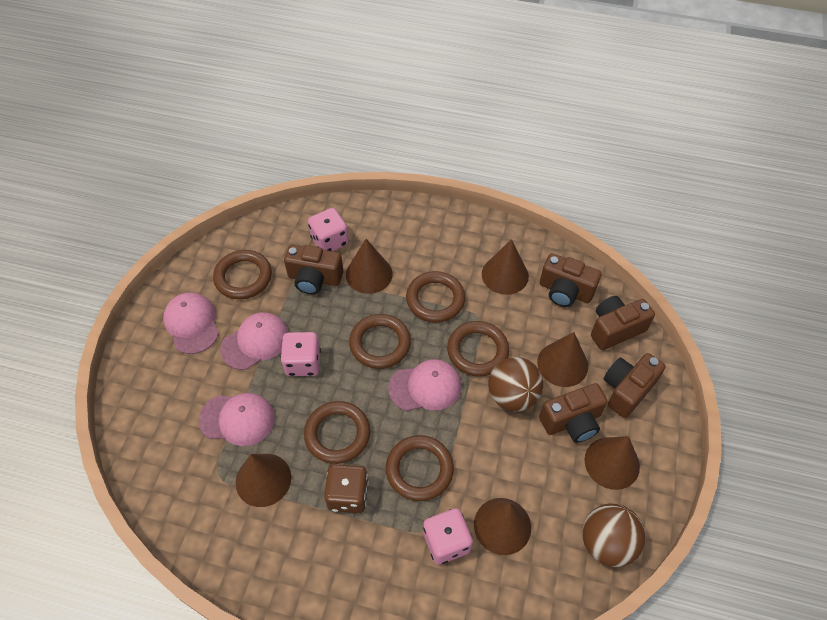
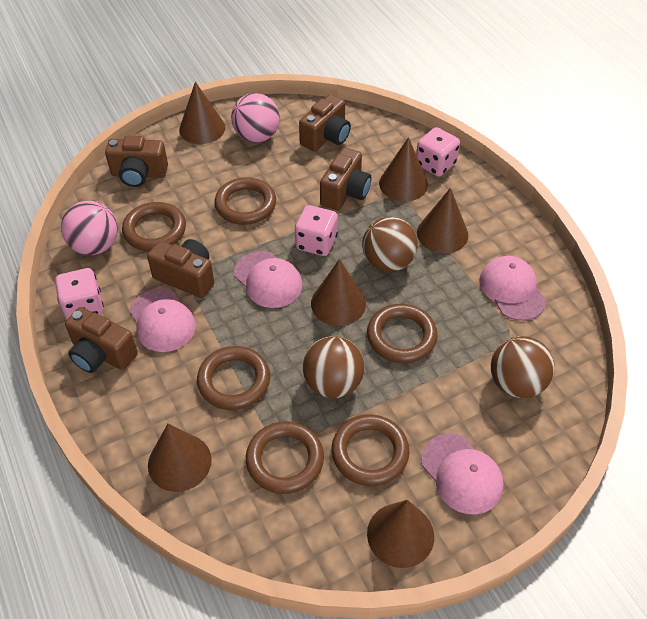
brown ball: [489,357,543,412] [582,503,646,567] = 2 -> [303,336,365,398] [362,217,418,272] [491,336,554,398] = 3
brown dice: [324,464,369,513] = 1 -> none = 0
pink ball: none = 0 -> [61,201,117,255] [231,93,280,143] = 2

